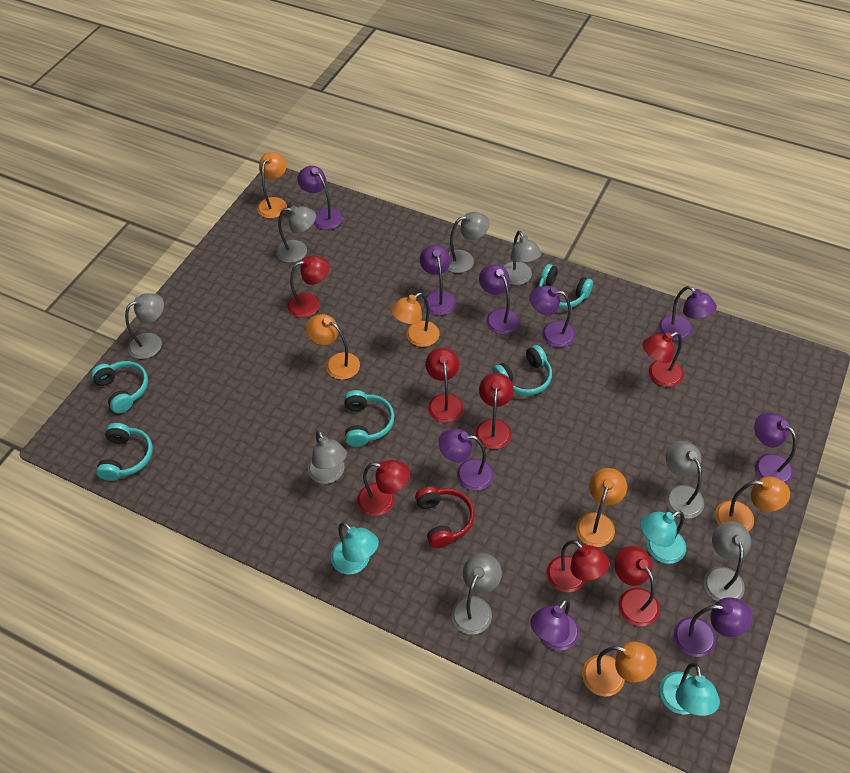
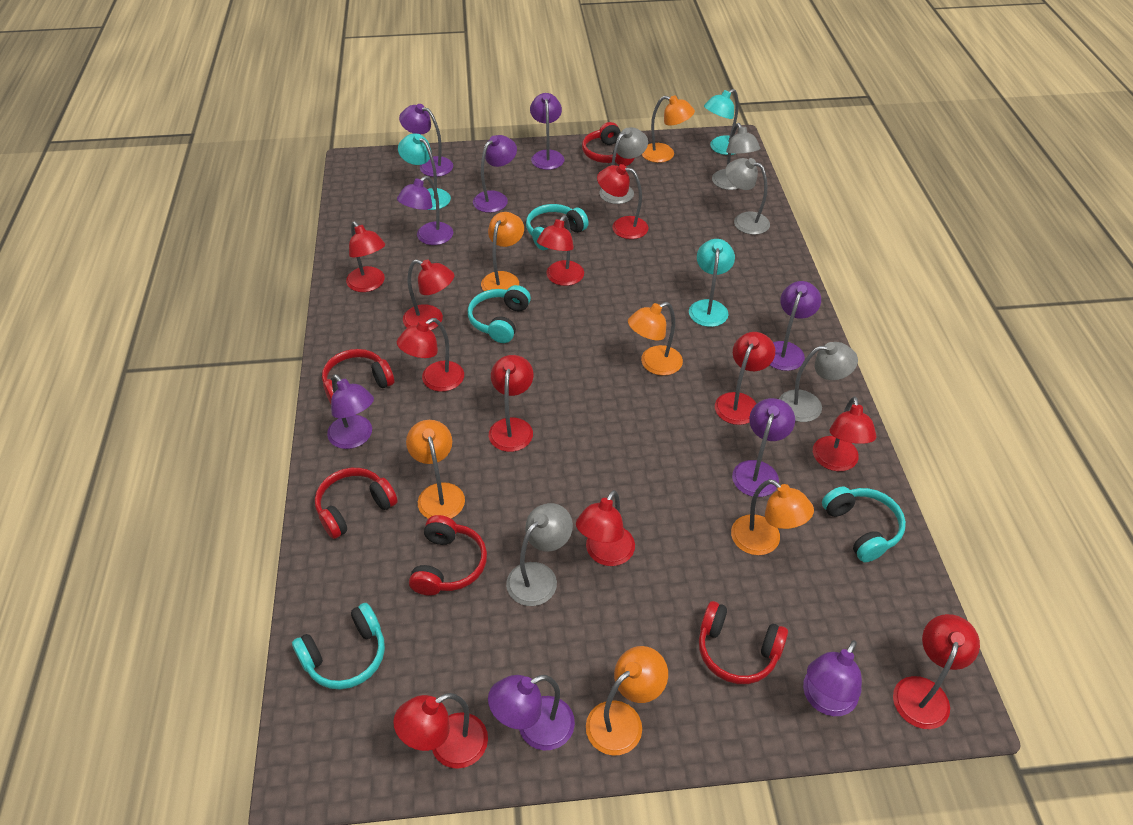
grey lamp: [125,293,164,359] [276,206,316,263] [308,430,347,484] [447,212,490,273] [451,553,502,635] [503,231,542,285] [666,441,704,519] [704,521,751,602] = 8 -> [506,503,573,606] [599,127,648,204] [712,123,760,190] [725,158,770,235] [779,342,858,422] = 5
red headphones: [415,487,475,548] = 1 -> [315,468,398,539] [322,349,394,404] [409,515,487,596] [582,122,635,166] [699,601,788,684] = 5
red lamp: [287,256,329,318] [357,460,410,516] [425,348,463,423] [475,373,514,449] [547,540,609,592] [615,546,660,626] [642,332,684,387] = 7 -> [346,221,385,292] [393,693,488,769] [397,318,464,392] [403,259,454,330] [489,355,533,452] [537,215,584,286] [576,490,635,566] [597,164,648,239] [715,332,775,425] [813,396,877,471] [893,614,980,729] = 11
turquoise headphones: [91,361,148,413] [96,423,153,481] [344,390,394,447] [492,345,552,396] [538,264,593,309] = 5 -> [292,603,385,689] [468,285,531,343] [526,204,589,250] [822,487,906,562] = 4

